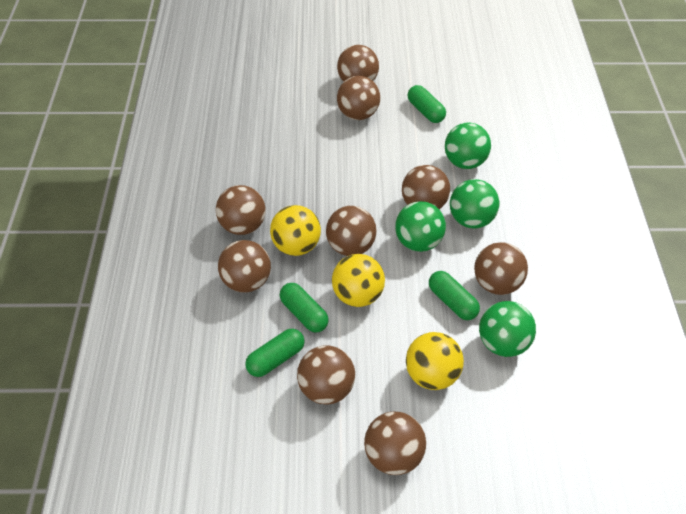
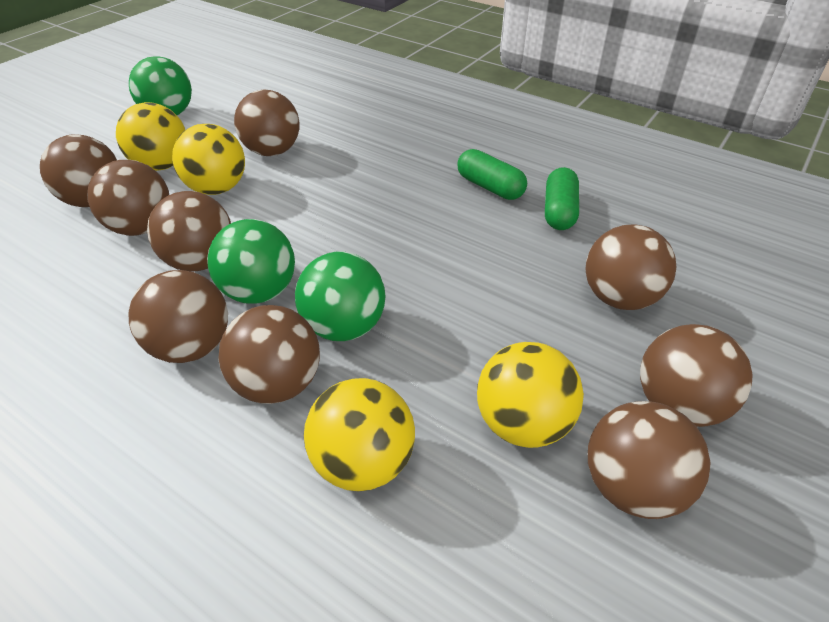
green ball: [395,201,446,252] [445,122,491,169] [450,179,499,229] [479,301,536,357] = 4 -> [129,56,192,115] [207,219,295,304] [295,252,386,341] = 3
green capsule: [245,329,305,377] [280,283,329,332] [408,85,446,123] [429,271,480,320] = 4 -> [457,149,527,200] [545,167,579,230] = 2
yellow ball: [270,205,321,256] [332,254,385,307] [406,332,464,390] = 3 -> [116,102,185,171] [172,124,245,195] [304,378,415,492] [477,342,584,448] = 4

